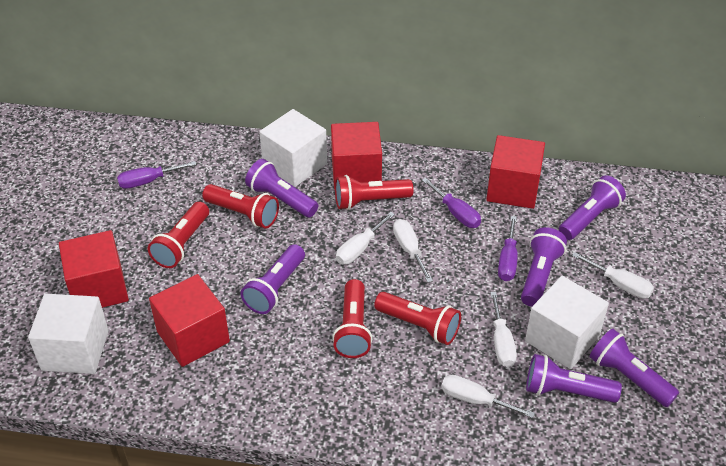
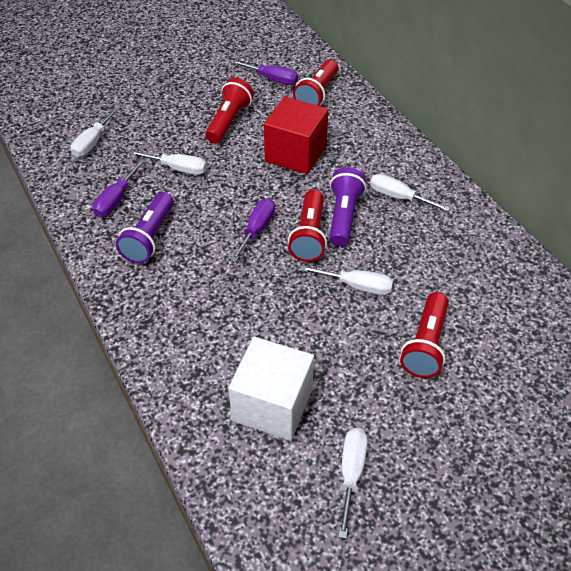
purple flashlight: [241,244,305,314] [245,159,318,218] [521,227,567,307] [526,354,622,403] [559,175,626,240] [590,329,679,407] = 6 -> [116,192,174,264] [329,167,366,247] = 2
red cube: [59,230,129,308] [149,274,230,367] [331,122,382,189] [486,135,545,209] = 4 -> [264,97,328,174] = 1
red flashlight: [148,202,209,268] [202,184,279,229] [332,279,373,358] [335,175,413,210] [374,292,461,345] = 5 -> [205,78,254,144] [288,190,327,262] [293,59,338,106] [400,292,449,378] = 4
white cube: [28,294,109,374] [259,109,327,187] [525,276,609,369] = 3 -> [228,337,314,441] = 1

